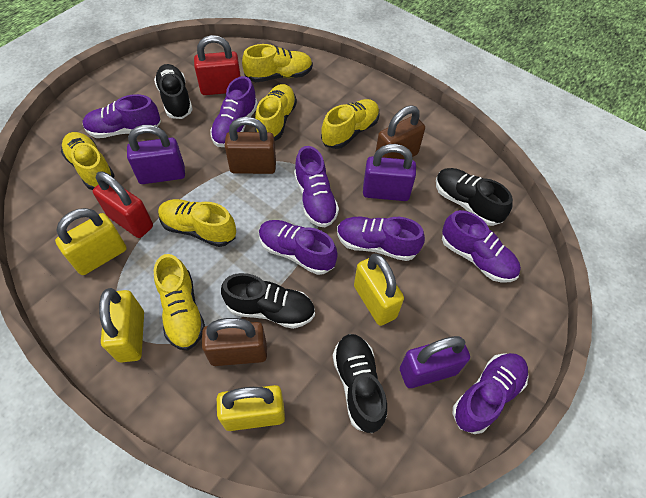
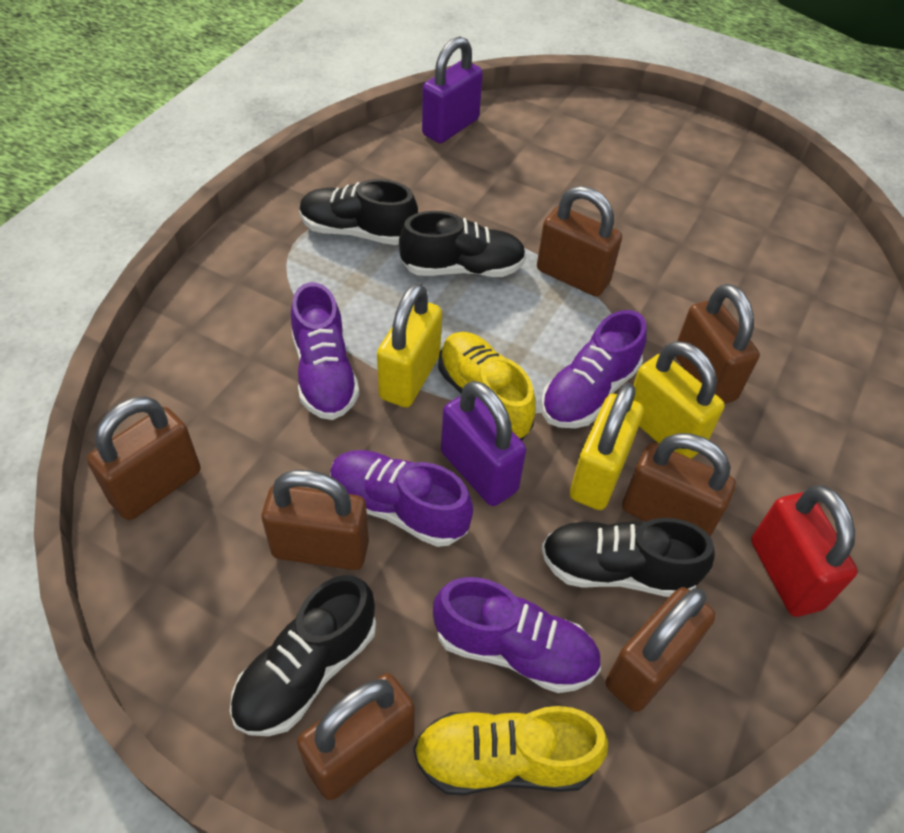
brown padlock: [202,318,267,366] [225,117,276,174] [376,105,425,159] = 3 -> [87,396,201,520] [262,470,369,570] [297,673,415,800] [537,186,622,296] [606,587,716,712] [622,433,736,537] [676,284,760,404] = 7
purple padlock: [127,125,185,184] [363,144,416,201] [400,336,470,388] = 3 -> [422,36,483,143] [441,381,526,506] = 2
purple shoe: [83,94,161,138] [210,76,258,147] [259,220,338,275] [294,146,339,227] [337,217,425,261] [442,210,521,283] [453,353,528,434] = 7 -> [291,282,359,420] [330,450,473,547] [433,577,601,693] [541,310,647,428] = 4
red padlock: [93,172,153,238] [194,35,241,95] = 2 -> [751,485,858,617] = 1
yellow padlock: [55,208,127,275] [99,288,144,362] [217,385,285,431] [354,254,404,326] = 4 -> [377,283,442,408] [570,383,644,510] [633,341,725,459] = 3
yellow shoe: [61,132,115,190] [154,254,205,351] [158,199,236,247] [242,44,313,82] [255,84,297,141] [321,99,379,149] = 6 -> [414,706,608,796] [438,332,536,441] = 2

